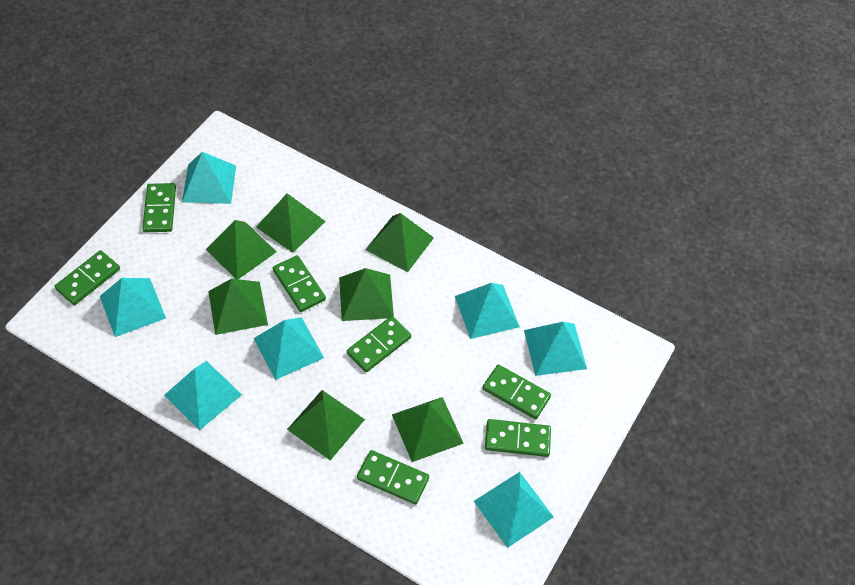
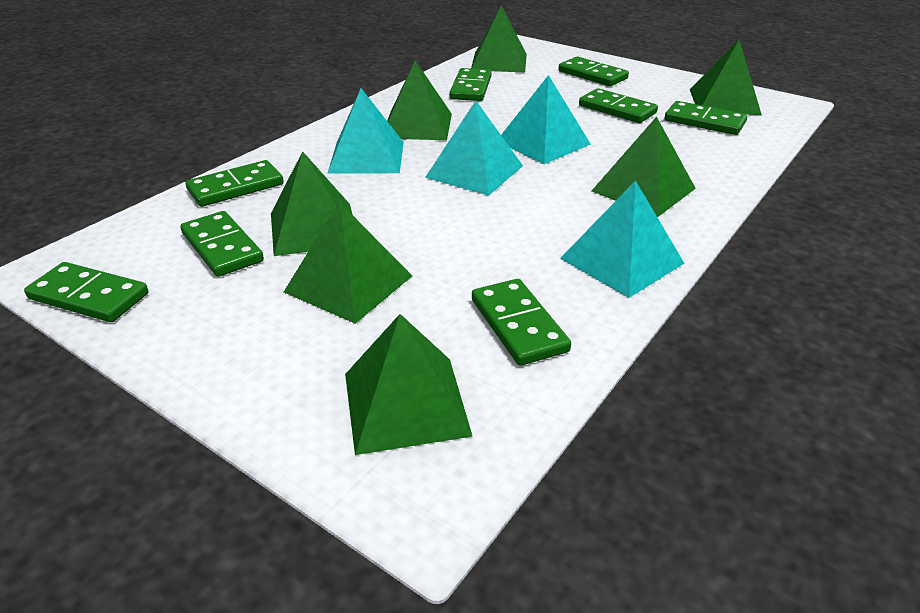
green domino: [55,250,120,305] [142,183,176,232] [273,255,326,312] [347,316,411,372] [357,450,429,504] [483,364,551,419] [485,419,551,457] = 7 -> [24,262,148,322] [180,211,264,277] [186,160,284,207] [449,68,492,101] [472,279,571,366] [559,57,629,86] [579,88,658,123] [665,101,747,135] = 8
turquoise pyramid: [100,278,166,337] [164,361,242,430] [182,152,236,204] [254,317,324,380] [455,283,520,339] [474,472,554,548] [524,322,587,376] = 7 -> [327,88,404,174] [425,101,523,196] [501,75,591,164] [560,180,685,298] = 4

